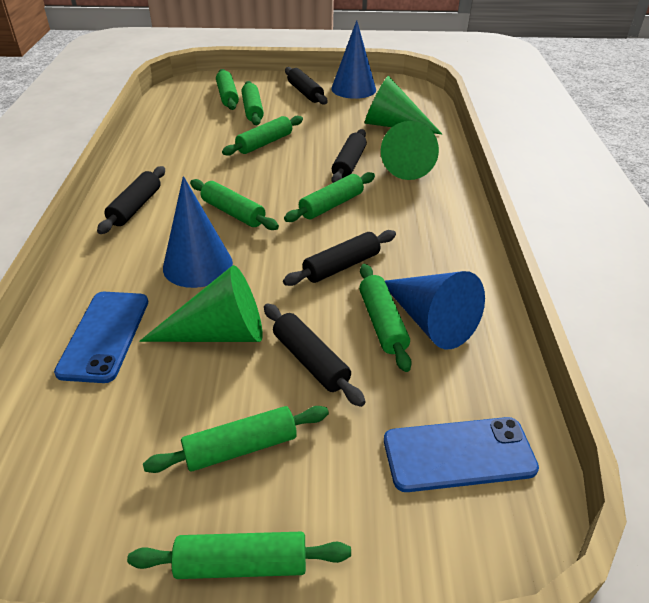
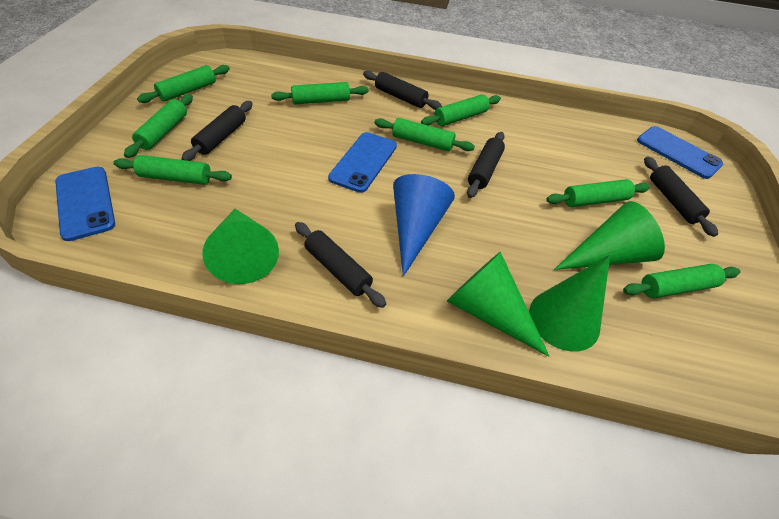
blue cone: [163,176,233,288] [331,20,376,99] [385,271,485,349] = 3 -> [393,174,455,277] = 1
blue phone: [54,292,148,383] [384,417,539,492] = 2 -> [55,167,115,241] [328,132,397,193] [637,126,723,179] = 3
green cone: [139,265,263,342] [365,76,442,134] [381,121,439,180] = 3 -> [202,209,279,284] [447,252,550,357] [529,255,610,351] [554,201,665,270] = 4

